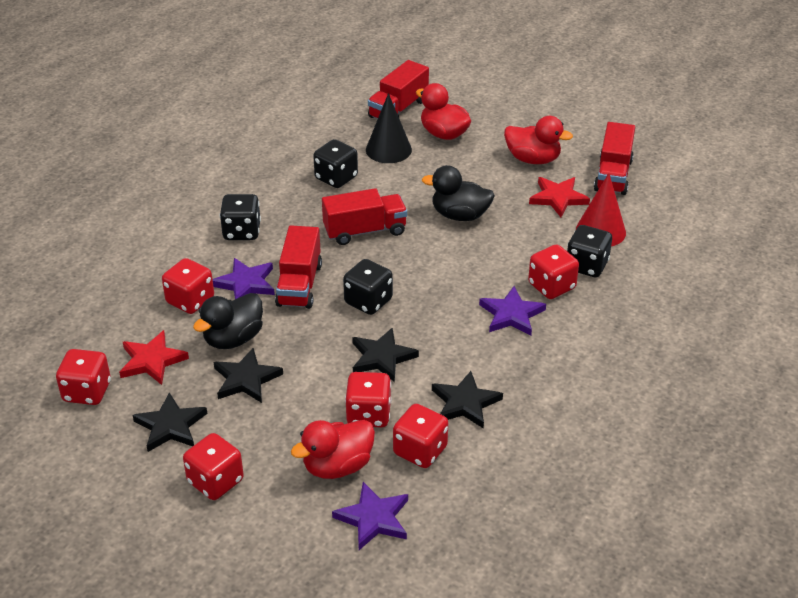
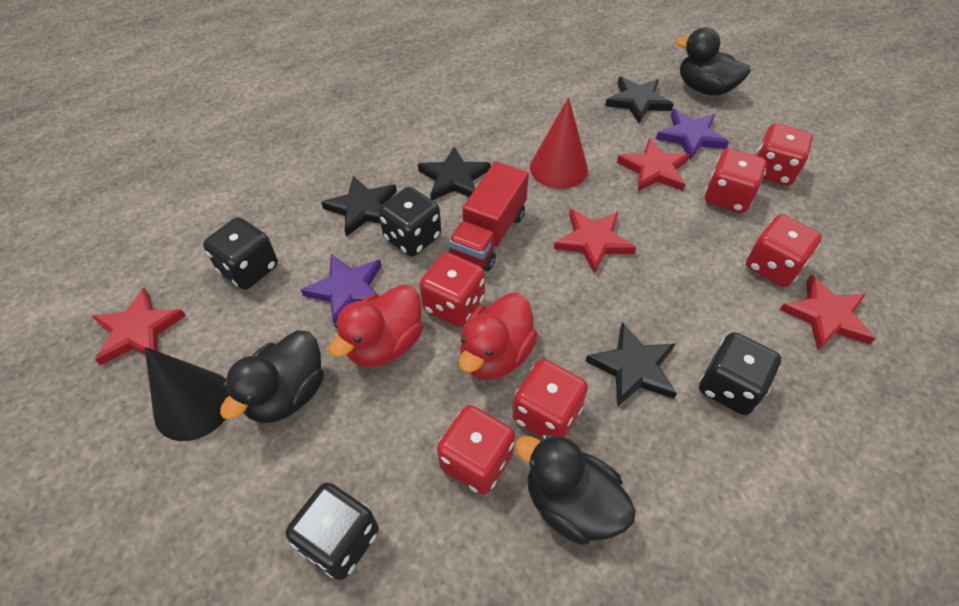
black duck: [193,293,263,349] [422,165,495,221] = 2 -> [220,330,324,423] [515,434,636,545] [675,27,751,96] = 3
purple star: [213,258,275,299] [332,482,408,550] [479,286,546,336] = 3 -> [301,254,382,324] [656,109,729,160] = 2
red duck: [291,420,375,479] [416,83,471,140] [504,116,573,164] = 3 -> [329,285,423,367] [459,293,538,380] = 2
red star: [119,330,189,385] [529,177,590,217] = 2 -> [92,288,186,366] [554,209,636,274] [617,138,690,191] [780,275,876,350] = 4
red truck: [275,225,322,309] [322,188,407,245] [368,60,429,119] [594,122,635,195] = 4 -> [449,161,529,271] = 1

